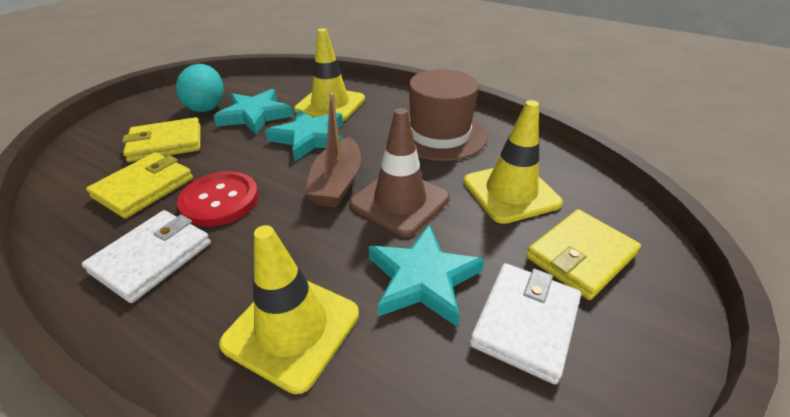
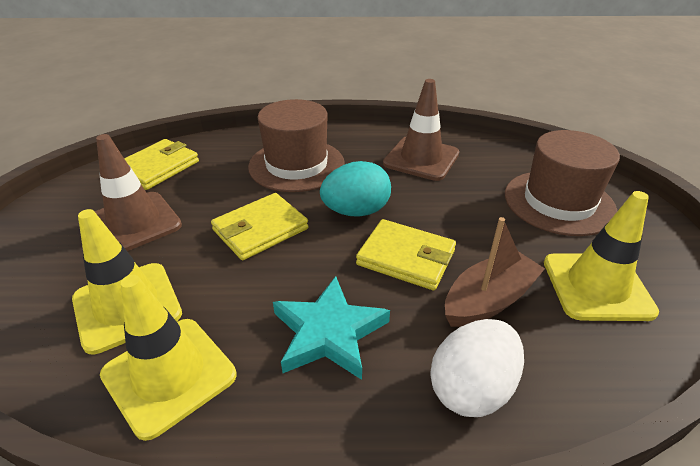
brown hat: [409,69,487,161] = 1 -> [248,99,345,192] [505,130,620,236] = 2
brown traffic cone: [350,108,450,237] = 1 -> [94,134,182,251] [383,79,459,181] = 2
red button: [177,171,259,227] = 1 -> none = 0
turquoise star: [214,89,293,135] [265,109,343,161] [369,224,484,327] = 3 -> [273,276,390,380] = 1
white egg: none = 0 -> [430,319,524,417] = 1
white wallet: [82,210,211,303] [470,263,581,384] = 2 -> none = 0

